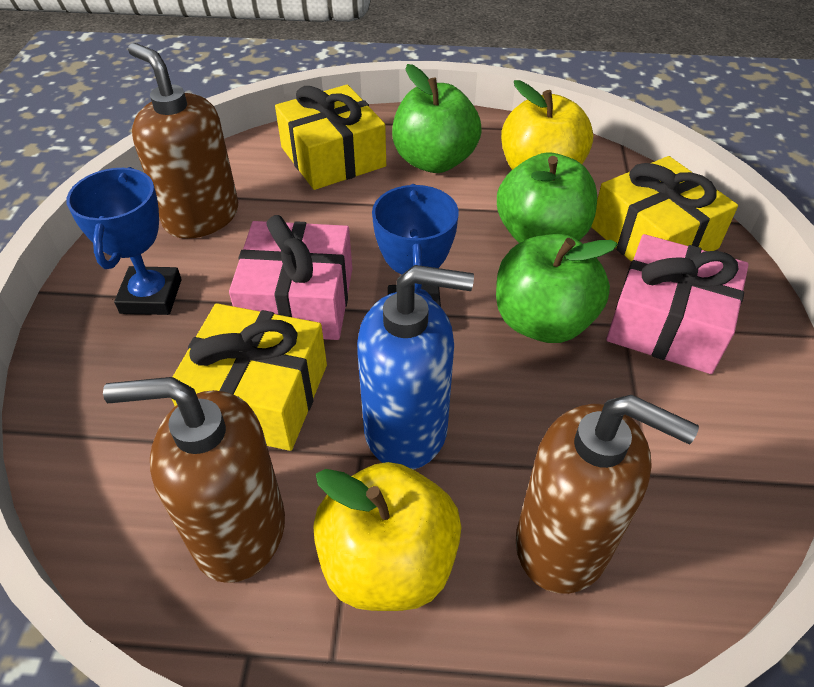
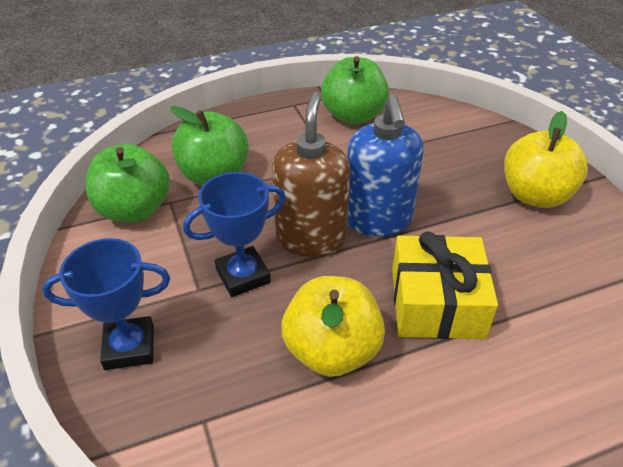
brown soap dispenser: [103,377,285,583] [128,43,238,239] [516,395,699,594] = 3 -> [272,92,350,257] = 1
pink gift: [229,215,352,340] [606,234,749,374] = 2 -> none = 0
yellow gift: [171,303,327,451] [275,85,386,190] [591,156,738,261] = 3 -> [392,232,498,339] = 1

